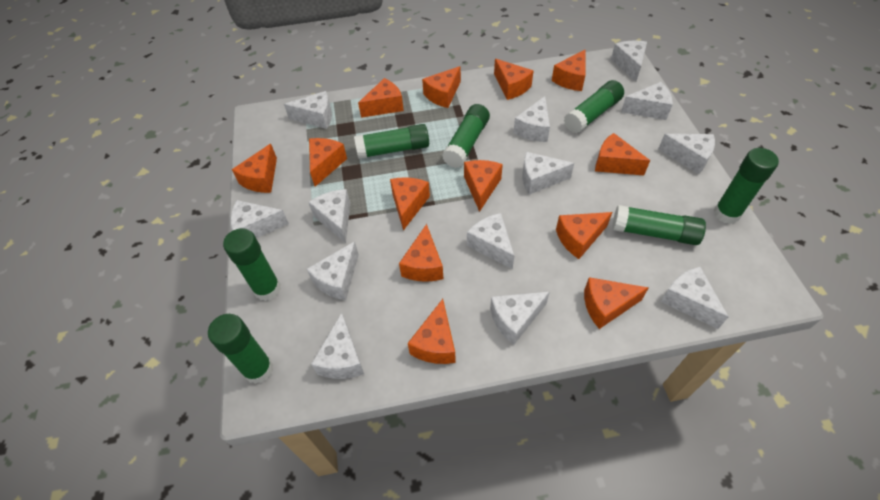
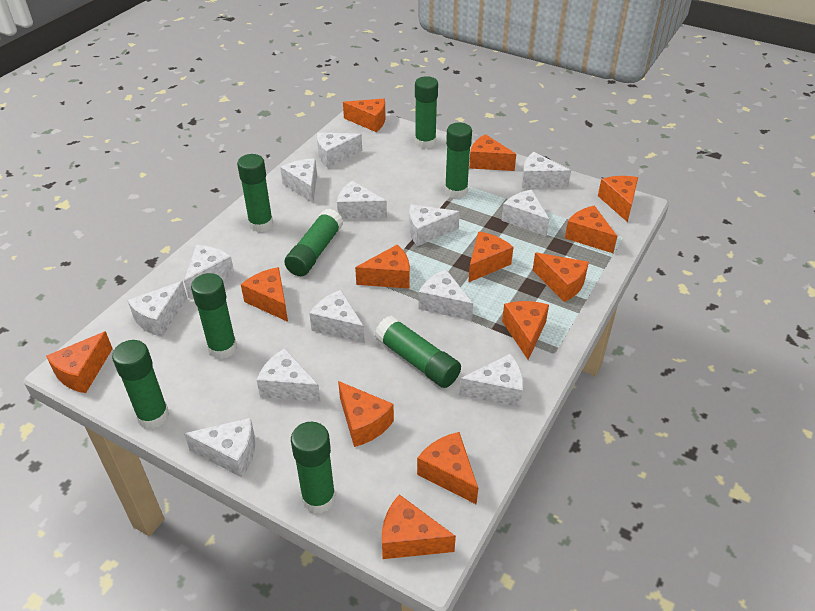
green glue stick: [208,314,273,384] [223,228,281,301] [354,124,429,159] [442,104,490,168] [564,80,624,133] [612,205,706,245] [714,148,779,224] = 7 -> [112,340,169,429] [191,273,237,359] [237,154,273,232] [284,209,343,276] [291,422,336,513] [375,316,461,388] [415,76,438,149] [445,122,472,199] = 8

